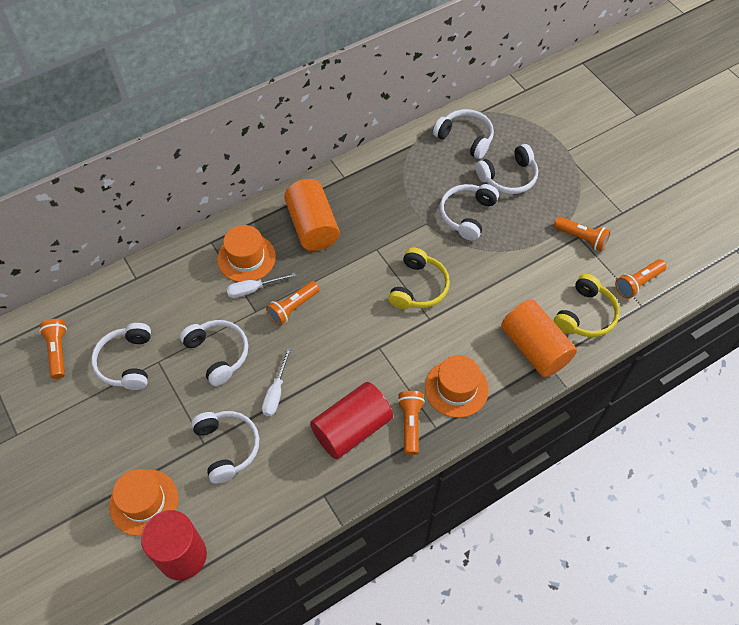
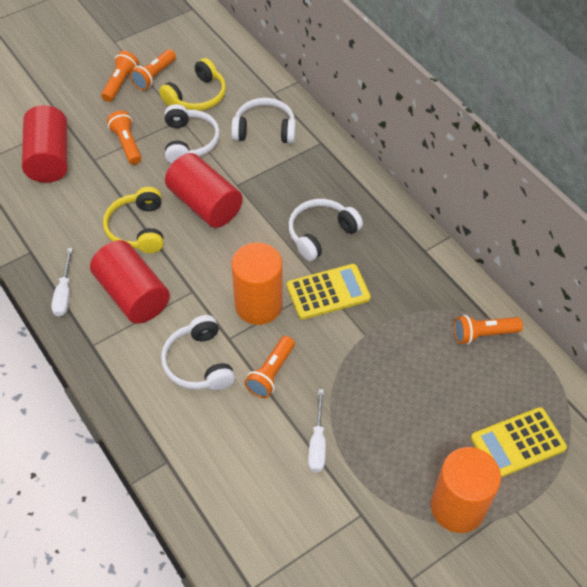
orange hat: [109,469,178,536] [217,225,276,282] [425,355,489,418] = 3 -> none = 0
red cylinder: [141,510,207,580] [310,382,393,459] = 2 -> [22,105,68,183] [90,240,170,324] [165,153,243,228] = 3
white headphones: [91,323,151,390] [180,320,248,386] [191,411,259,484] [433,109,494,159] [440,184,499,241] [476,144,538,194] = 6 -> [161,315,235,390] [165,104,220,164] [231,98,296,144] [288,199,363,261] = 4
yellow calculator: none = 0 -> [287,264,371,320] [471,407,567,477] = 2

